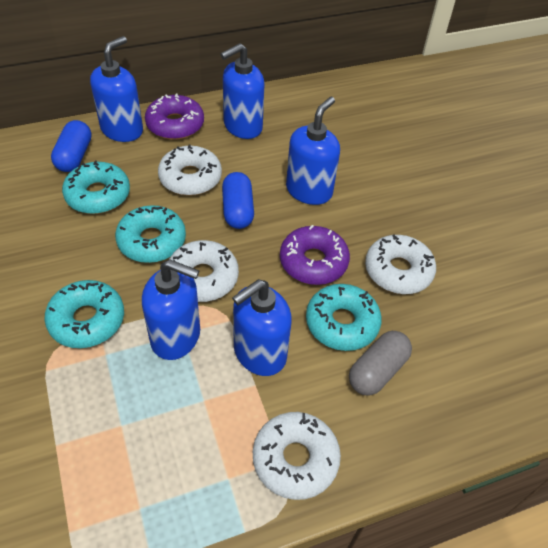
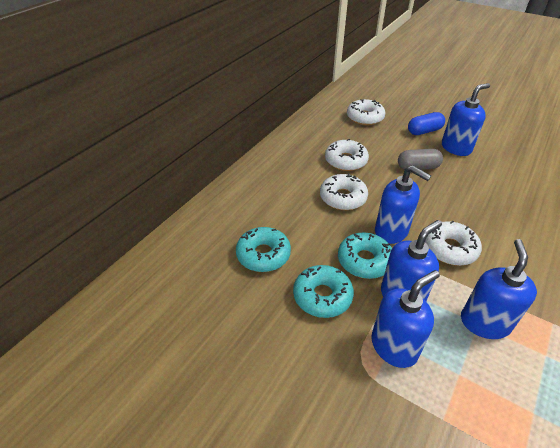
blue capsule: [51,120,91,172] [222,172,254,229] = 2 -> [408,112,445,135] = 1
purple donut: [145,94,204,140] [280,225,350,285] = 2 -> none = 0
turquoise donut: [44,280,124,348] [62,161,130,214] [115,205,186,263] [306,284,382,351] = 4 -> [236,227,291,272] [293,265,354,318] [338,232,392,279] = 3

